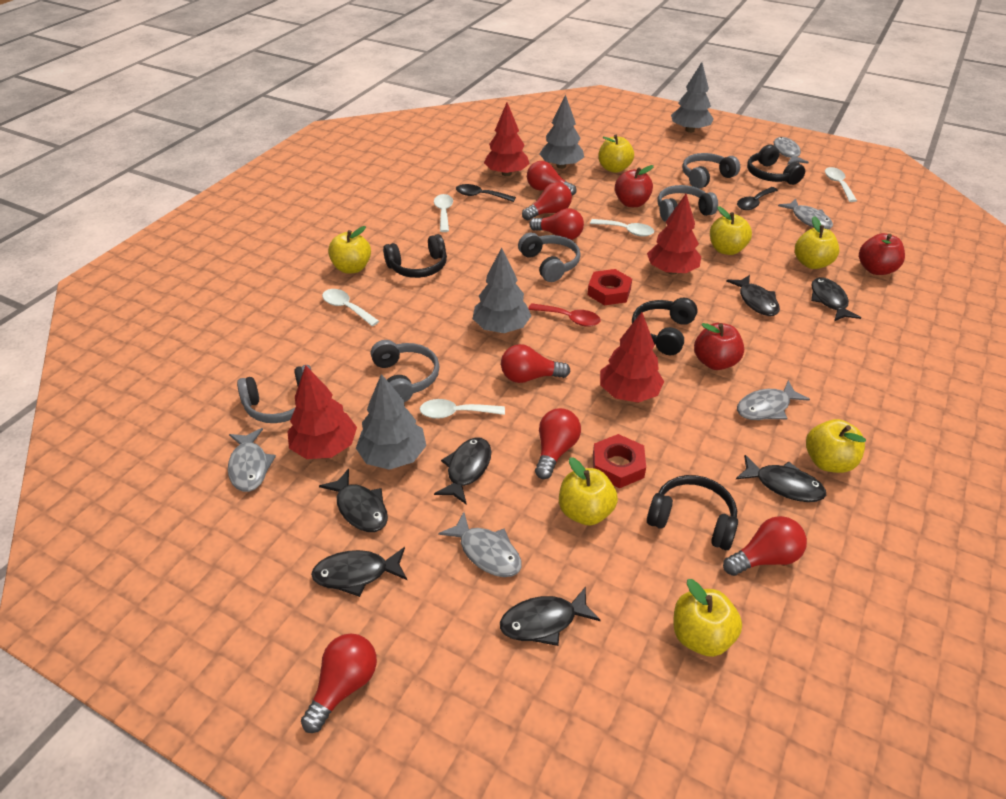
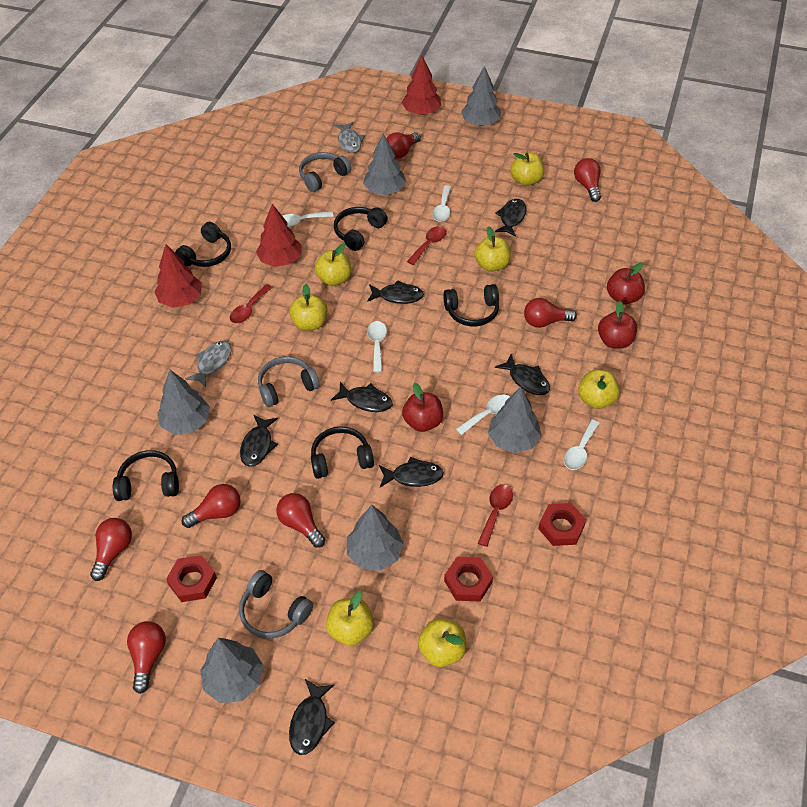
black headphones: [383,234,447,278] [632,298,698,355] [647,475,738,550] [747,145,805,185] = 4 -> [113,450,179,501] [175,222,231,267] [311,426,374,479] [334,207,388,251] [443,284,499,326] = 5
black spoon: [456,184,516,202] [737,187,778,210] = 2 -> none = 0
grey fish: [228,428,276,492] [438,512,521,577] [737,380,810,420] [773,137,809,165] [778,199,833,229] = 5 -> [185,341,231,387] [334,122,365,153] = 2
grey headphones: [237,365,311,423] [371,340,440,402] [518,233,581,282] [658,185,718,222] [682,153,740,189] = 5 -> [239,570,313,639] [258,356,319,407] [299,152,351,192] = 3
grey tree: [356,374,426,470] [473,247,531,333] [539,95,584,169] [671,62,713,133] = 4 -> [157,370,210,435] [200,638,263,703] [347,505,404,571] [363,134,406,195] [461,66,501,126] [488,387,541,453] = 6
red nut: [588,269,632,305] [593,434,646,488] = 2 -> [166,555,217,602] [444,557,493,602] [538,503,586,546] = 3
red spoon: [528,303,601,327] = 1 -> [230,284,273,323] [407,226,446,265] [478,484,513,547] = 3
red tree: [288,365,357,459] [484,103,530,176] [600,312,664,403] [647,194,701,275] = 4 -> [154,244,202,308] [256,204,301,267] [401,56,441,115] = 3

